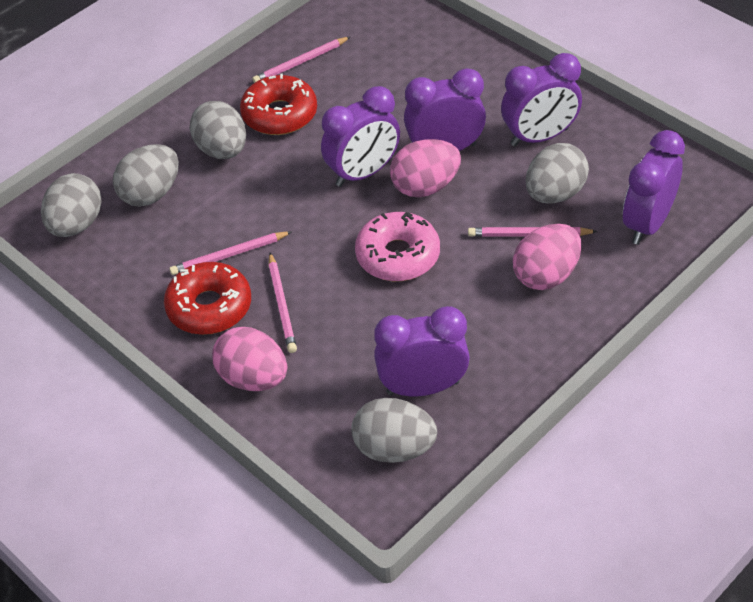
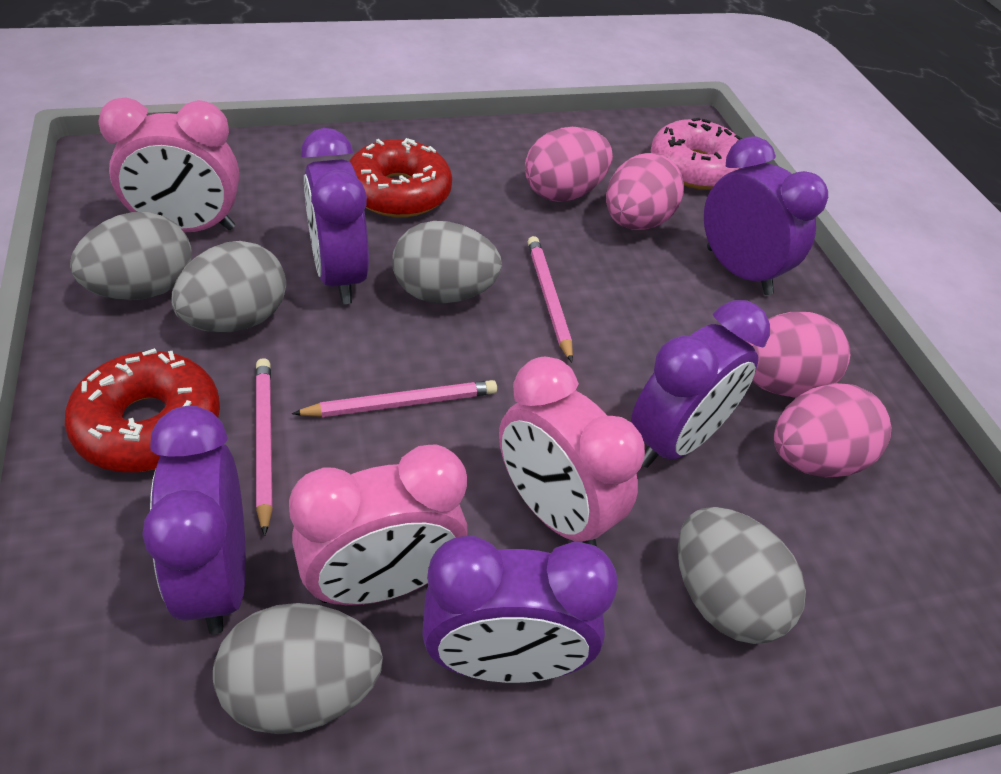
pink clock: none = 0 -> [98,97,239,233] [289,445,468,605] [499,357,645,547] = 3
pink egg: [212,327,287,391] [390,139,461,197] [513,224,581,290] = 3 -> [525,127,613,202] [606,153,684,230] [743,312,850,397] [774,383,891,477] = 4
pink pencil: [169,231,292,275] [252,37,350,83] [268,253,297,353] [468,227,598,237] = 4 -> [256,358,273,536] [292,380,497,417] [528,236,573,362] = 3

